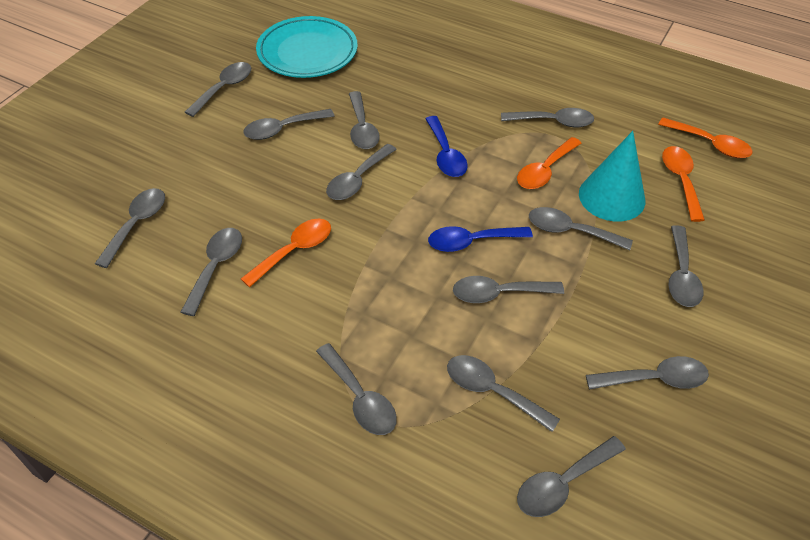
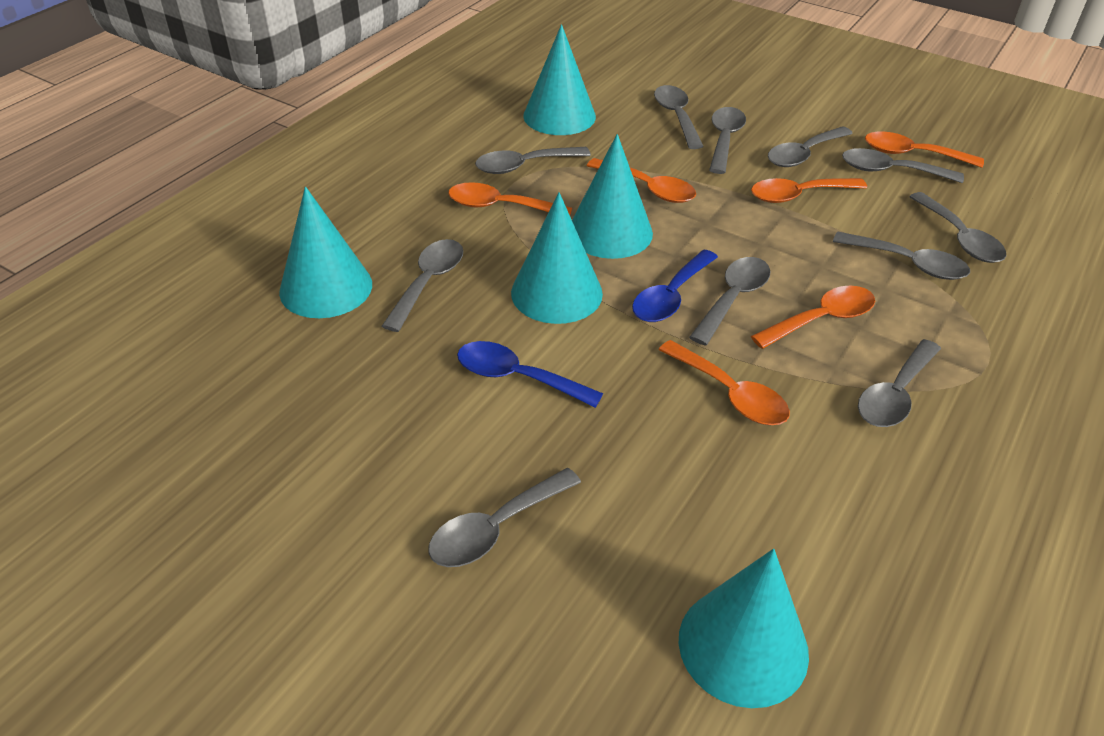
grey spoon: [95,188,165,268] [181,228,242,316] [185,62,251,117] [243,109,335,140] [316,343,397,435] [326,144,397,200] [349,91,380,149] [447,355,560,432] [453,276,564,303] [501,108,594,127] [517,436,626,517] [529,207,633,250] [586,356,709,390] [668,225,704,307] = 14 -> [382,239,463,332] [428,468,581,567] [475,147,591,174] [654,85,704,149] [689,257,771,346] [709,107,746,174] [768,126,853,167] [833,232,970,280] [842,148,964,183] [858,339,941,427] [909,192,1007,263] = 11
orange spoon: [241,218,331,287] [517,137,581,189] [658,118,753,158] [662,146,705,222] = 4 -> [448,182,572,215] [587,158,696,203] [659,340,790,425] [751,178,867,203] [751,286,875,349] [865,131,984,168] = 6
turquoise cone: [579,131,645,222] = 1 -> [279,187,372,318] [511,192,603,324] [523,24,596,135] [572,134,653,259] [679,549,809,708] = 5
turquoise plate: [256,16,358,78] = 1 -> none = 0

